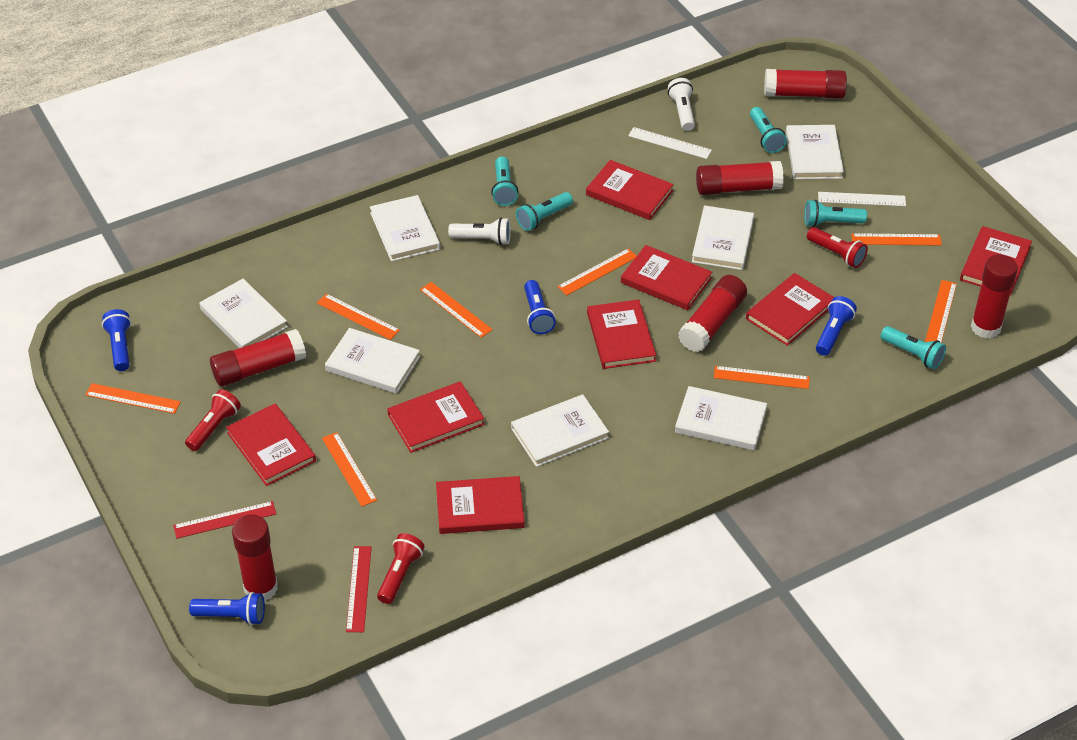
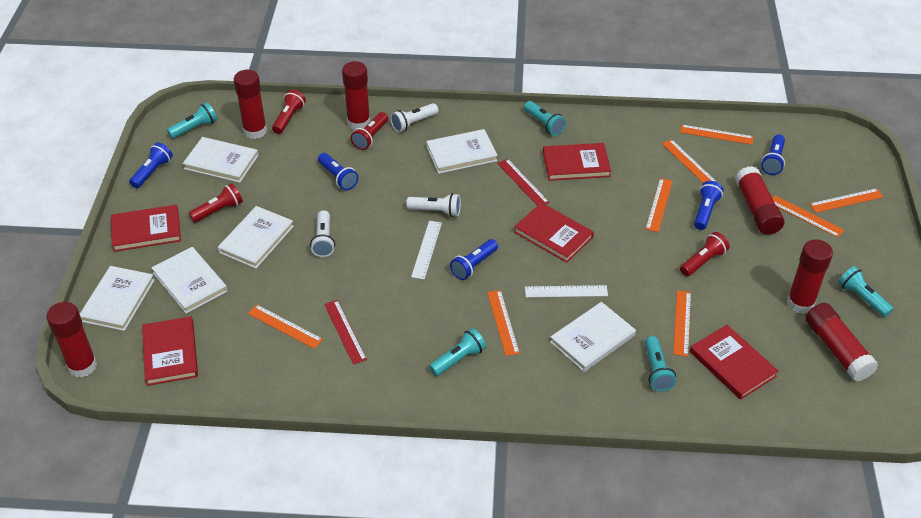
blue flashlight: [102,309,131,371] [189,592,265,625] [524,280,556,334] [816,296,857,356] = 4 -> [129,142,173,188] [318,153,358,190] [450,239,498,280] [694,181,723,230] [761,135,785,175] = 5
red book: [226,403,316,486] [388,381,485,453] [436,476,525,534] [586,160,674,220] [587,299,656,369] [621,245,712,310] [746,273,834,346] [960,226,1032,296] = 8 -> [111,205,181,252] [142,316,198,386] [514,203,594,263] [543,143,611,181] [690,325,779,400] = 5
red flashlight: [185,389,241,451] [377,533,425,604] [807,227,868,268] = 3 -> [188,183,243,223] [272,90,306,134] [351,112,388,150] [680,232,729,276] = 4
white book: [199,279,288,348] [325,328,420,394] [370,195,440,262] [511,394,609,467] [675,386,767,450] [692,205,754,270] [786,125,844,179] = 7 -> [80,266,155,331] [151,247,228,314] [183,137,259,183] [218,206,294,268] [426,129,498,174] [550,302,636,372] = 6
white flashlight: [448,217,511,245] [668,78,695,131] = 2 -> [310,210,335,257] [390,103,438,132] [406,193,461,217] = 3

